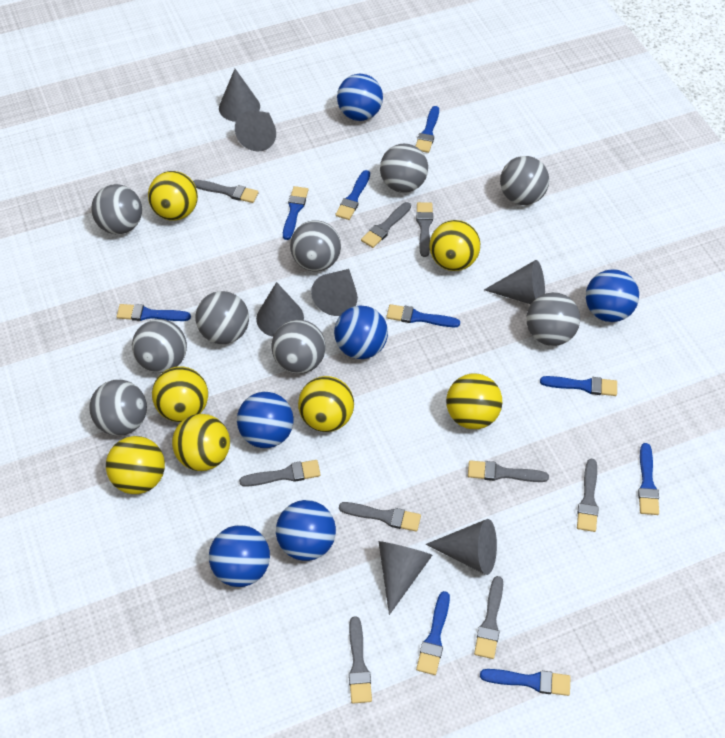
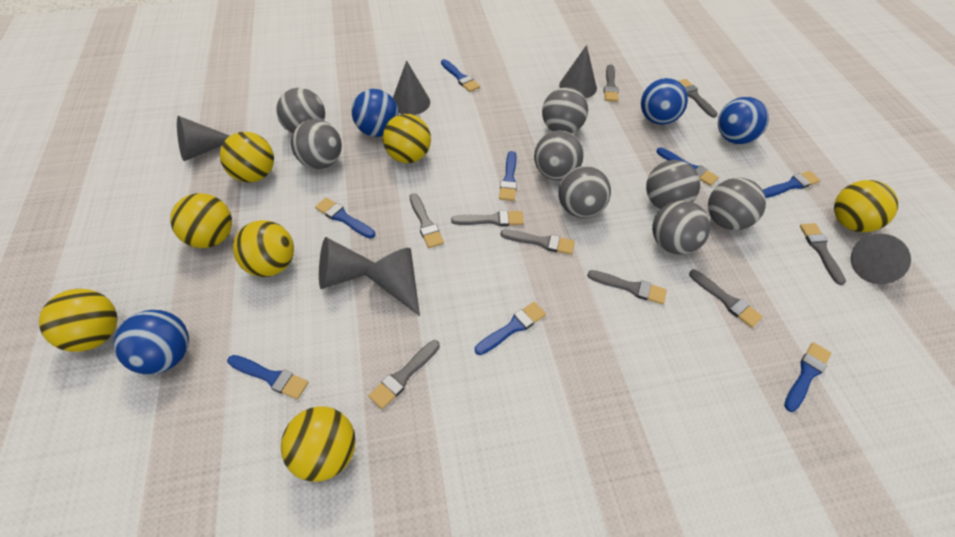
blue ball: [209,525,270,587] [237,392,294,448] [276,500,336,561] [334,306,388,359] [337,74,383,121] [586,269,639,322] = 6 -> [114,310,189,375] [352,89,399,137] [641,78,688,125] [718,97,769,144] = 4
blue brush: [117,304,191,321] [283,186,308,240] [335,170,370,220] [386,304,460,327] [416,106,439,153] [416,591,450,675] [480,669,571,696] [540,376,617,396] [638,443,659,515] = 9 -> [227,355,309,400] [315,197,375,239] [441,59,480,92] [475,302,546,355] [499,151,517,201] [656,147,719,186] [763,171,820,198] [784,342,831,412] = 8
grey ball: [89,380,147,436] [91,184,142,234] [132,319,187,373] [196,291,249,344] [271,320,326,374] [290,220,341,271] [380,144,428,193] [500,156,549,205] [526,292,580,346] = 9 -> [276,88,325,134] [291,119,342,169] [534,130,584,181] [542,87,588,134] [558,166,611,218] [646,160,700,209] [652,200,710,255] [708,178,766,230] = 8
grey cone: [219,69,260,122] [235,110,276,151] [256,282,304,337] [311,269,358,316] [379,541,432,615] [426,519,497,575] [484,260,545,304] = 7 -> [177,116,230,161] [319,237,375,289] [365,248,420,316] [393,60,430,115] [559,45,597,98] [851,234,911,284] = 6

